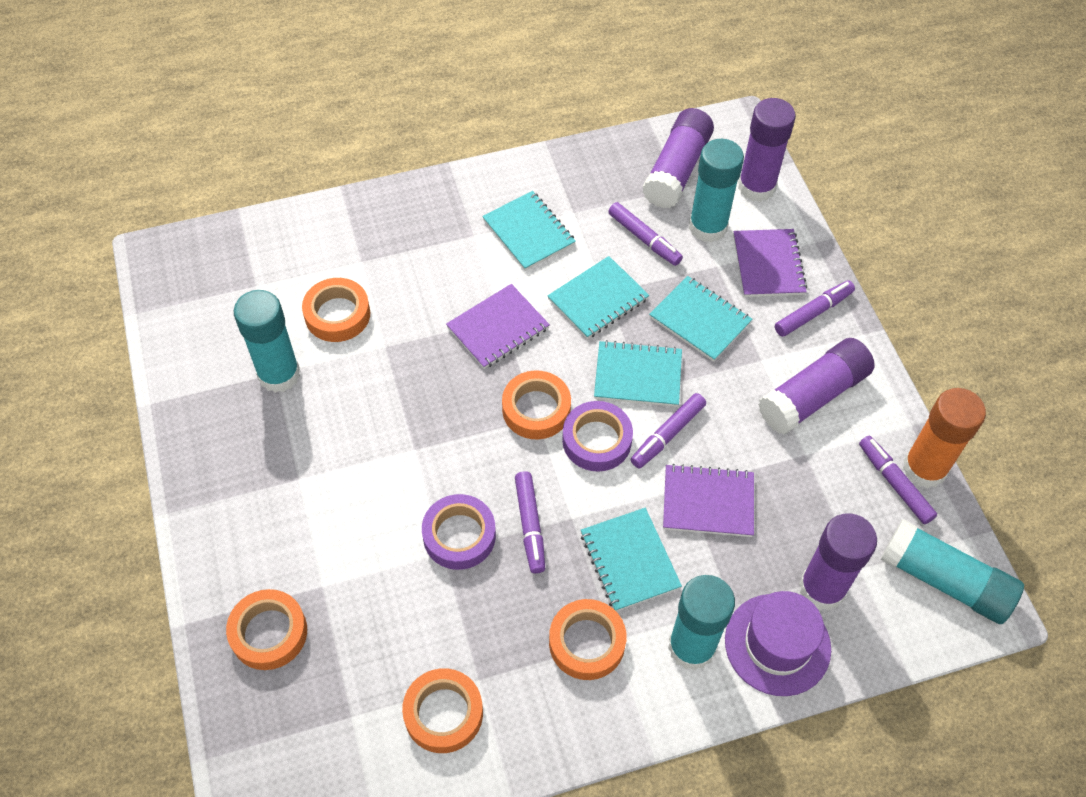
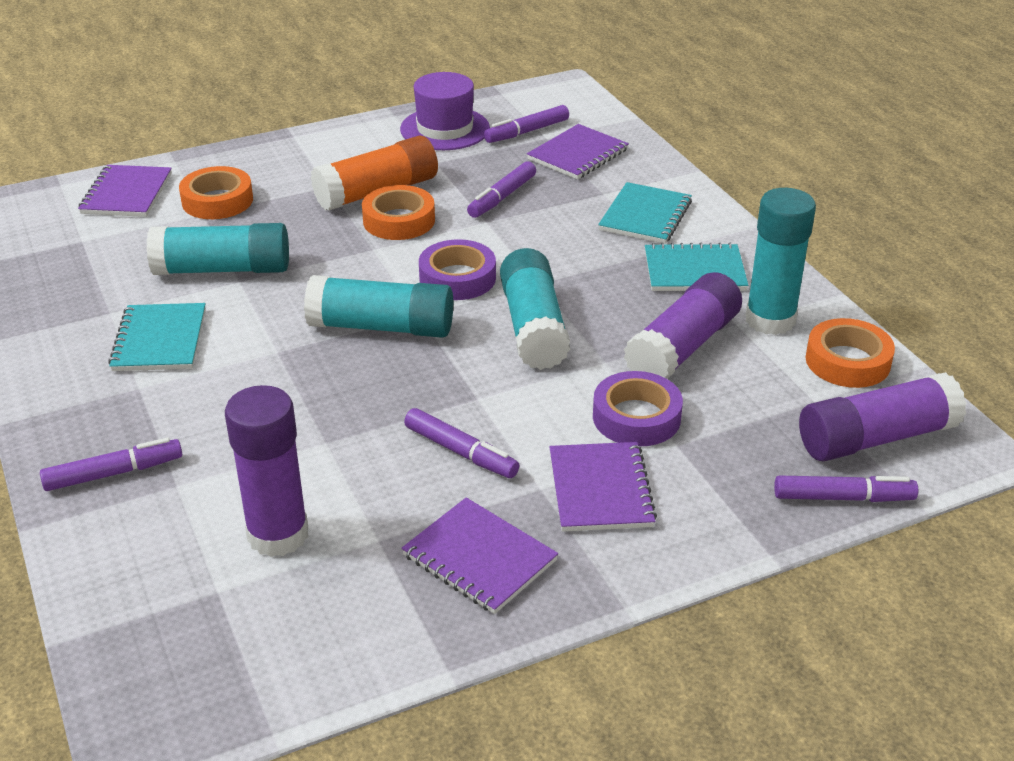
orange tape: [226,589,307,670] [302,278,370,342] [402,668,483,753] [502,370,571,439] [549,599,627,680] = 5 -> [179,166,253,219] [362,185,435,240] [806,318,895,388] = 3
purple glue stick: [642,108,714,208] [738,98,796,202] [758,338,875,435] [799,513,877,610] = 4 -> [225,385,309,557] [624,272,742,379] [799,372,966,461] = 3
purple notebook: [446,284,550,369] [663,464,754,537] [734,229,807,297] = 3 -> [78,165,172,217] [401,497,558,614] [527,124,629,179] [550,442,657,532] = 4
turquoise notebook: [482,191,576,271] [547,256,649,339] [581,508,682,611] [594,340,682,407] [649,276,752,362] = 5 -> [108,303,206,371] [598,182,692,244] [645,243,748,291] = 3

